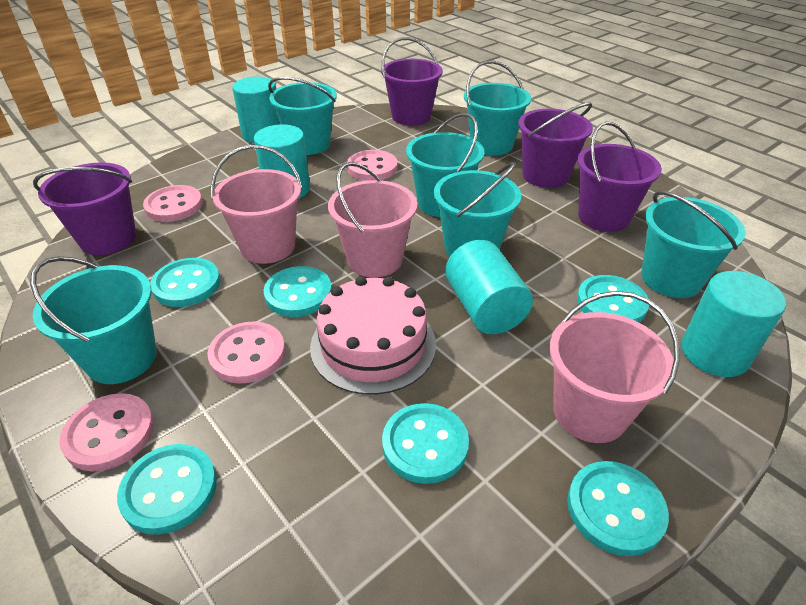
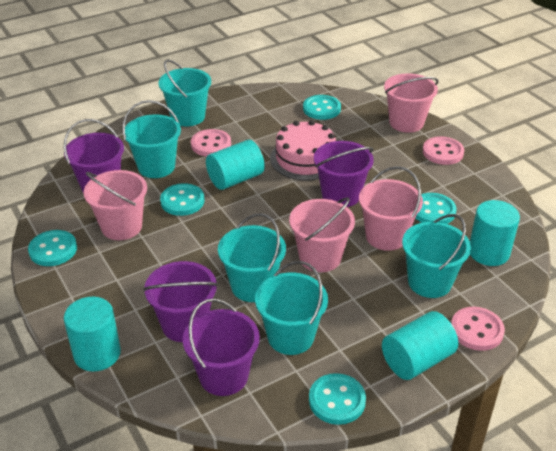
pink bucket: [211,145,303,264] [328,162,417,277] [549,291,680,443] = 3 -> [84,170,147,240] [289,197,355,272] [359,166,423,251] [384,73,438,133] = 4
pink button: [59,393,154,472] [143,185,203,222] [207,322,285,384] [347,150,398,181] = 4 -> [191,129,231,156] [423,136,464,165] [451,307,505,351] = 3
turquoise bucket: [30,256,157,384] [268,77,337,155] [406,113,485,217] [434,162,521,256] [464,60,531,156] [641,191,746,298] = 6 -> [123,100,181,178] [158,60,211,126] [218,213,286,302] [255,261,328,355] [402,214,471,298] = 5
turquoise button: [117,444,217,535] [150,258,221,307] [263,266,332,317] [382,403,469,484] [567,461,669,556] [577,275,649,323] = 6 -> [28,230,77,266] [160,183,205,216] [303,95,341,120] [309,373,366,425] [415,193,456,224] = 5

